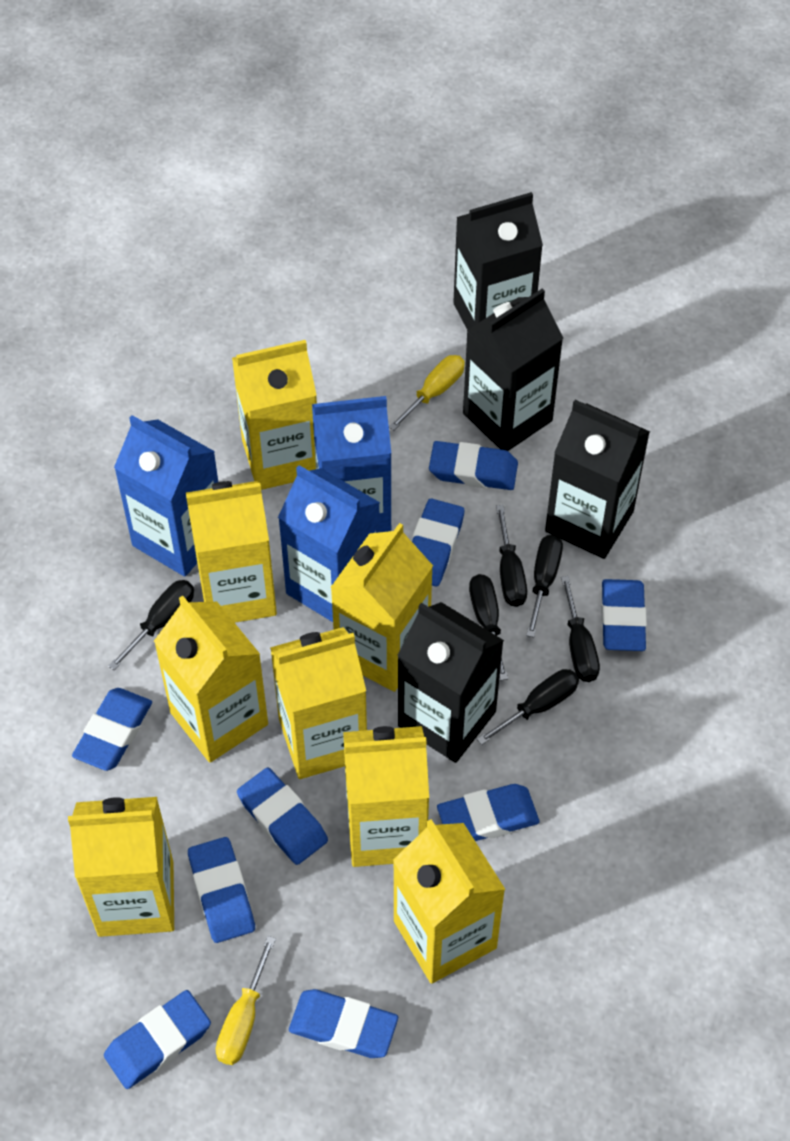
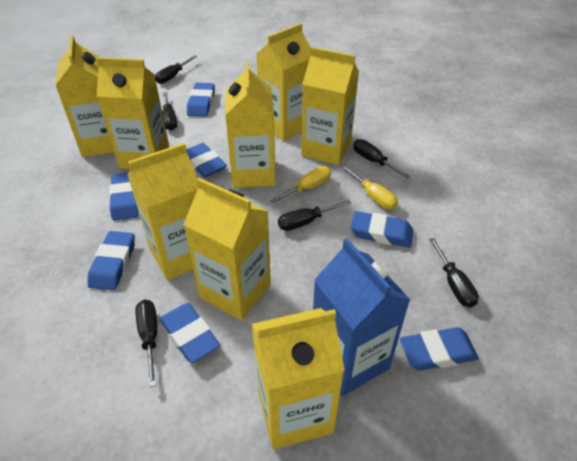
black carton: [397,602,504,763] [453,192,543,330] [463,289,563,451] [545,400,650,559] = 4 -> none = 0
blue carton: [114,415,218,577] [278,465,380,622] [312,396,391,532] = 3 -> [313,238,410,396] = 1
blue eraser: [72,688,152,771] [104,990,211,1089] [188,837,255,943] [237,767,328,865] [289,989,398,1058] [412,499,464,586] [429,441,518,490] [437,784,539,841] [601,579,647,651] = 9 -> [87,231,135,290] [109,172,139,221] [160,303,220,363] [187,83,215,117] [187,143,227,178] [350,211,414,248] [400,327,479,371] = 7

